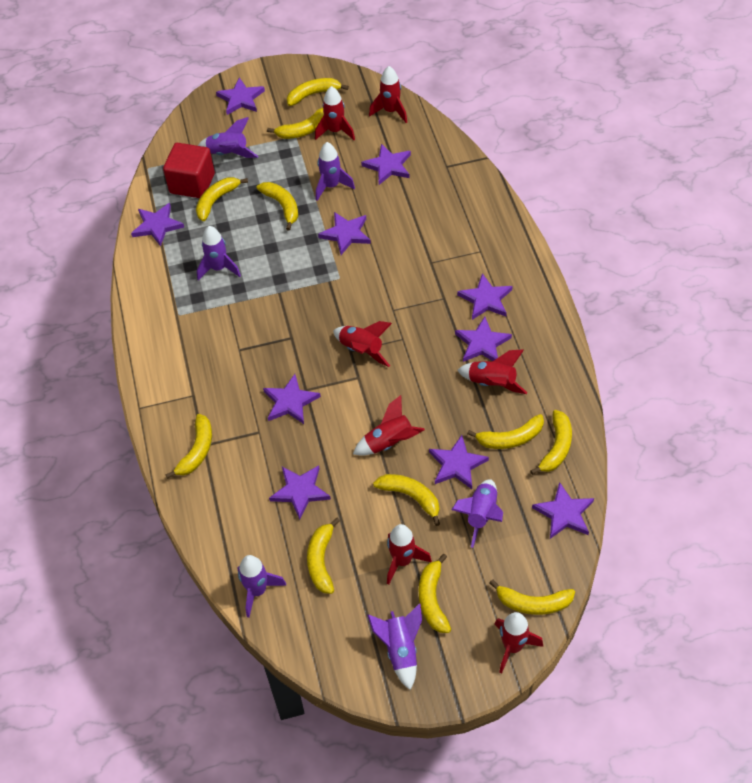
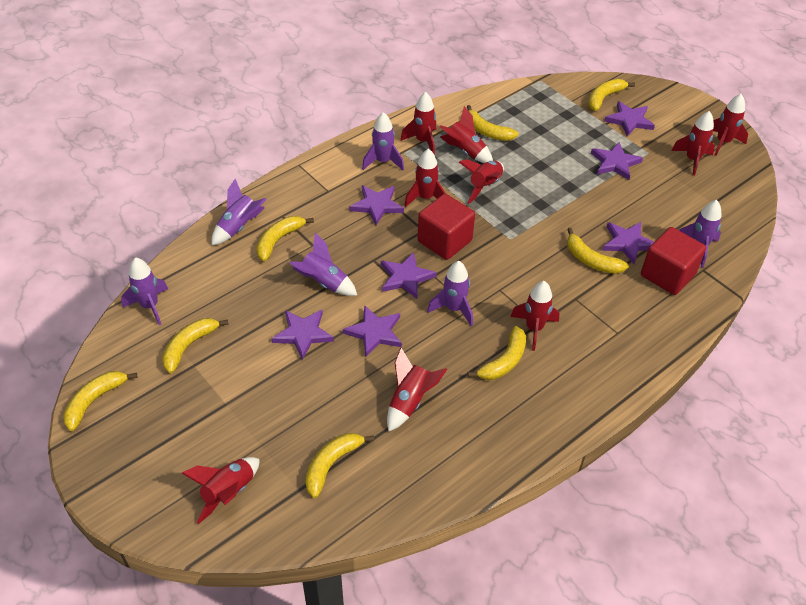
purple star: [131,203,184,246] [216,77,265,115] [263,374,321,424] [269,465,331,520] [318,212,371,255] [361,144,411,185] [429,435,489,489] [455,317,512,362] [457,273,513,320] [532,482,594,539] = 10 -> [271,310,334,360] [343,305,402,357] [349,185,404,225] [381,252,437,299] [591,142,643,180] [602,222,654,264] [604,101,655,136] = 7
red cube: [163,143,215,198] = 1 -> [418,194,475,260] [641,227,706,295] = 2
red rocket: [315,86,355,140] [333,321,392,367] [353,395,425,456] [369,66,407,123] [387,524,432,585] [457,350,527,394] [495,612,543,674] = 7 -> [182,457,260,524] [387,348,447,432] [400,92,436,155] [404,149,446,207] [439,106,493,163] [459,159,504,204] [510,281,559,351] [671,111,715,176] [713,94,748,156] = 9
yellow banana: [165,414,212,479] [196,177,248,222] [257,182,298,231] [267,107,324,139] [287,78,349,106] [307,518,340,594] [373,474,440,526] [419,554,451,633] [467,414,544,449] [490,579,575,615] [530,410,572,475] = 11 -> [63,371,137,431] [162,318,228,373] [256,216,314,261] [305,433,374,498] [467,105,519,141] [468,326,526,380] [567,228,629,274] [588,79,635,111] = 8

